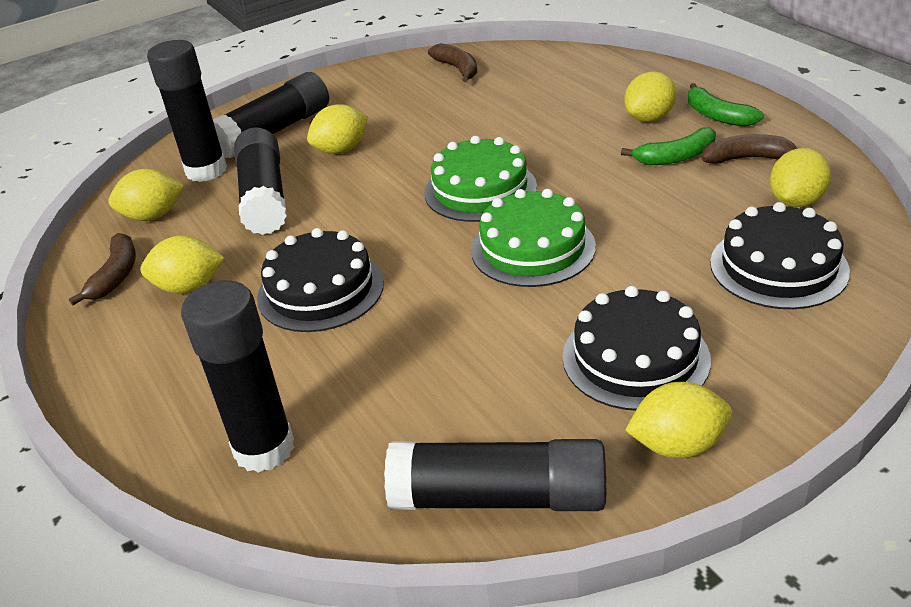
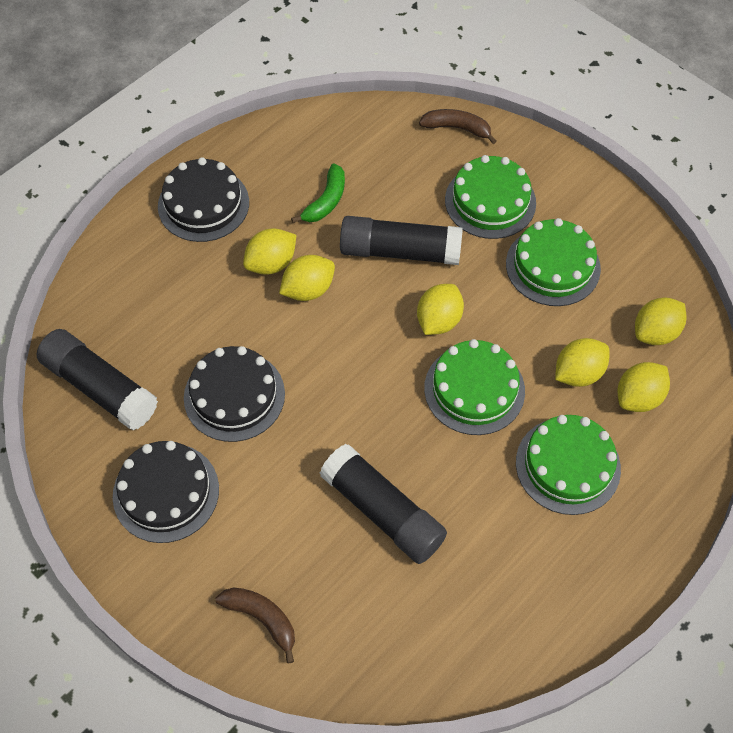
black glue stick: [147,40,227,182] [181,280,294,473] [213,72,329,158] [234,127,287,235] [384,439,606,511] = 5 -> [37,329,158,430] [320,444,447,564] [340,216,463,265] = 3
brown banana: [69,233,136,305] [428,43,477,82] [702,134,797,164] = 3 -> [216,587,295,663] [419,109,497,144] = 2
green banana: [621,127,716,165] [688,83,764,126] = 2 -> [291,163,345,223] = 1
green cake: [424,136,537,222] [471,189,596,287] = 2 -> [424,339,525,435] [445,155,536,239] [506,218,601,306] [516,415,621,515] = 4

